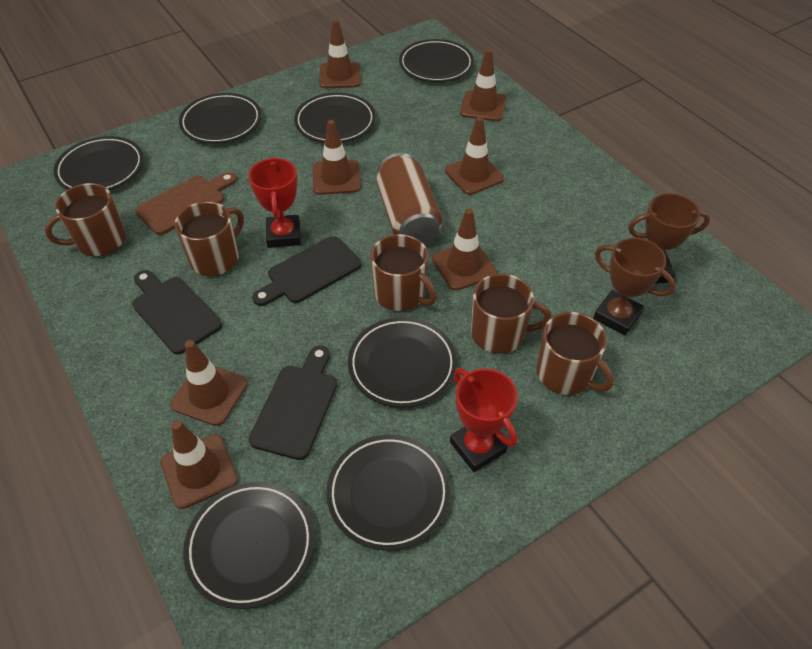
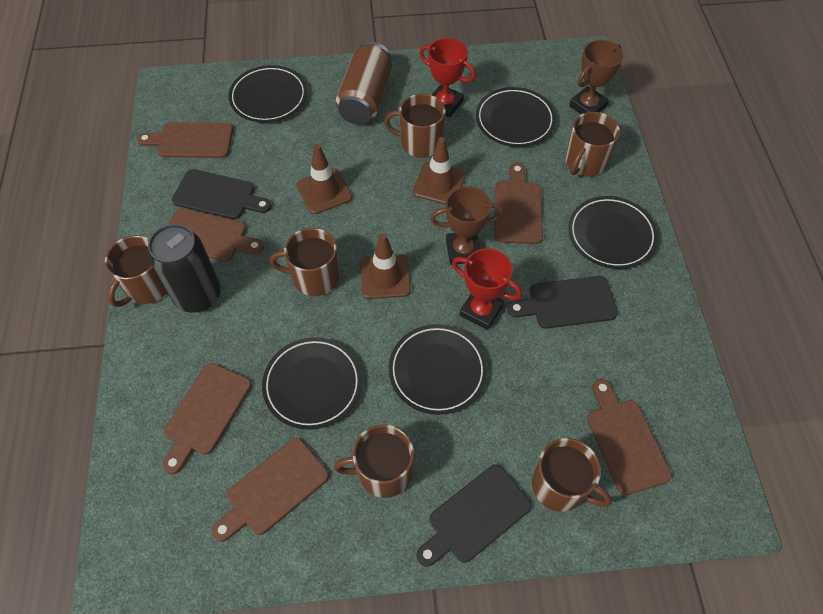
black can: none = 0 -> [148,224,221,313] = 1
black plate: [54,136,144,190] [179,93,261,144] [183,482,314,609] [294,93,376,143] [326,435,450,551] [348,317,457,408] [399,39,474,82] = 7 -> [229,65,307,123] [262,337,362,430] [389,324,487,415] [476,87,556,147] [569,196,658,269] = 5
brown cutting board: [135,172,237,235] = 1 -> [137,122,233,158] [163,363,252,474] [169,208,264,262] [212,438,329,542] [495,163,543,244] [587,379,672,495] = 6
brown mug: [45,183,126,257] [174,201,244,276] [371,234,437,311] [471,274,551,354] [536,312,614,395] = 5 -> [105,235,167,307] [270,228,339,296] [334,424,414,498] [384,94,446,158] [532,438,612,512] [565,112,620,176] = 6
brown traffic cone: [161,420,238,509] [170,340,247,426] [313,120,361,195] [319,19,360,88] [432,209,497,291] [445,117,504,195] [460,49,507,121] = 7 -> [297,144,352,214] [360,234,411,299] [413,137,466,205] = 3

